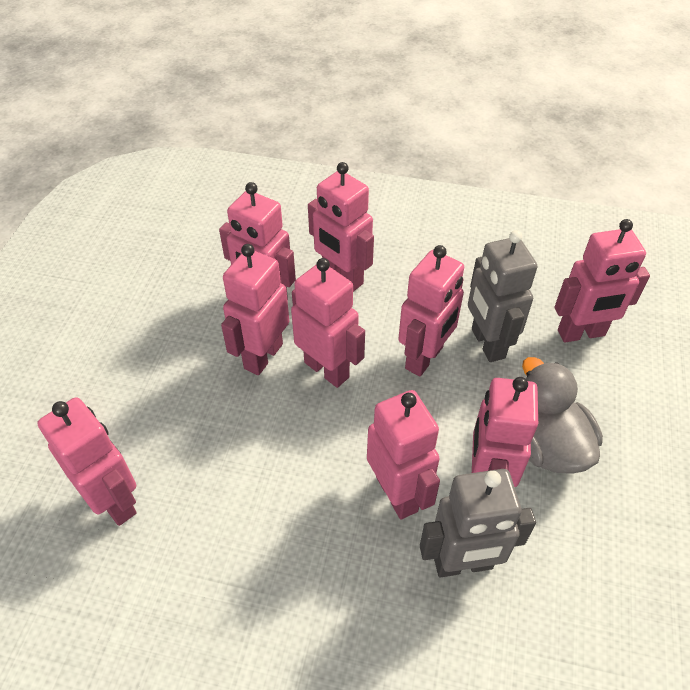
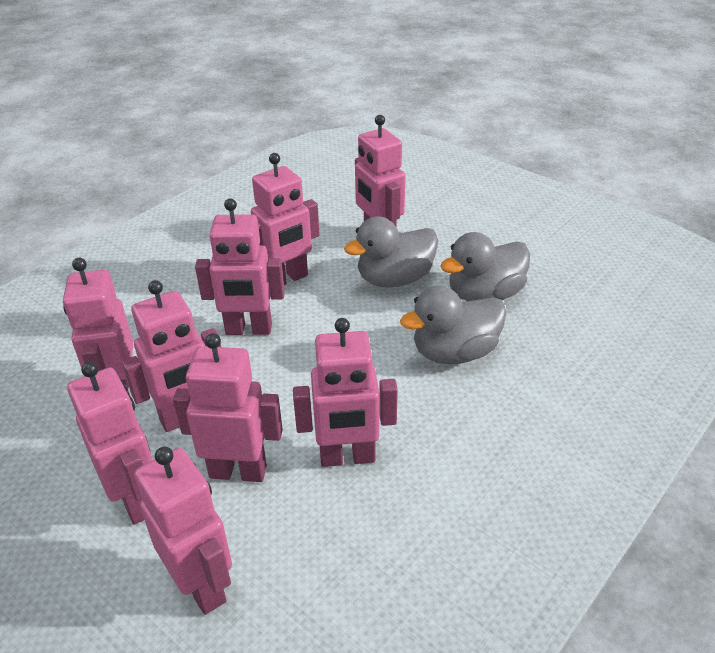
grey duck: [522,357,603,474] = 1 -> [344,216,438,288] [400,286,507,364] [440,232,530,301] = 3
grey robot: [420,469,536,578] [468,230,537,362] = 2 -> none = 0

